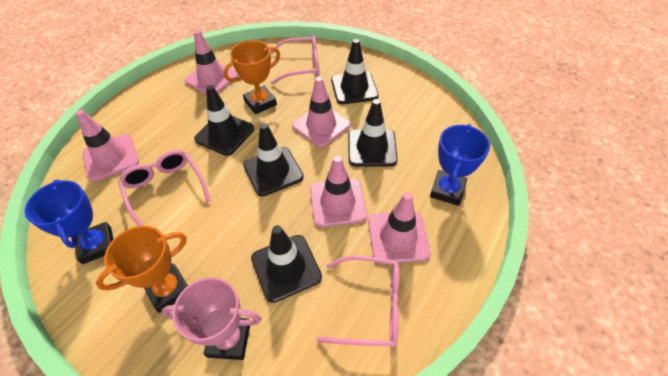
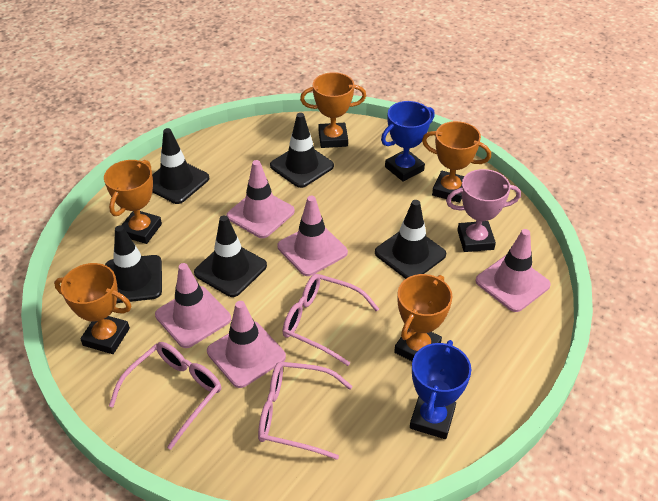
orange trophy: [96,226,188,313] [223,41,280,114] = 2 -> [54,263,131,354] [104,160,162,244] [300,72,366,148] [394,274,453,361] [422,121,491,203] = 5

